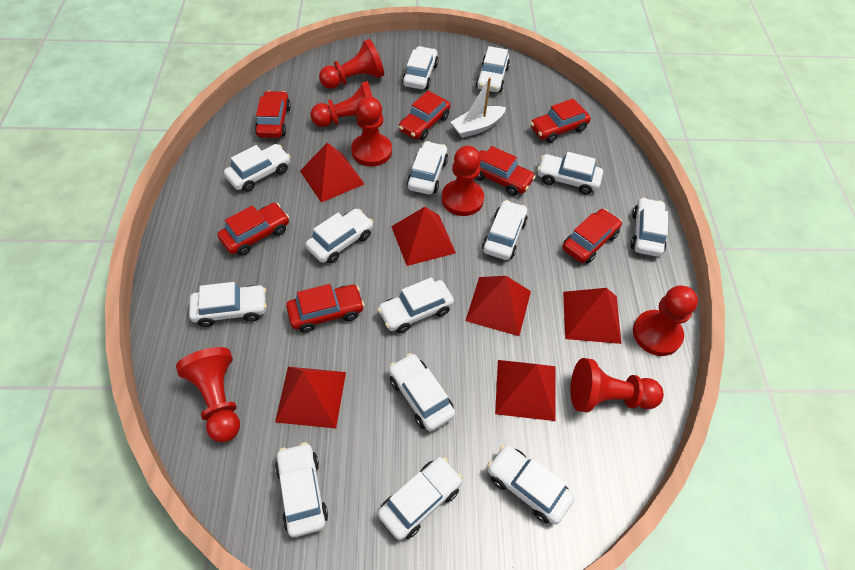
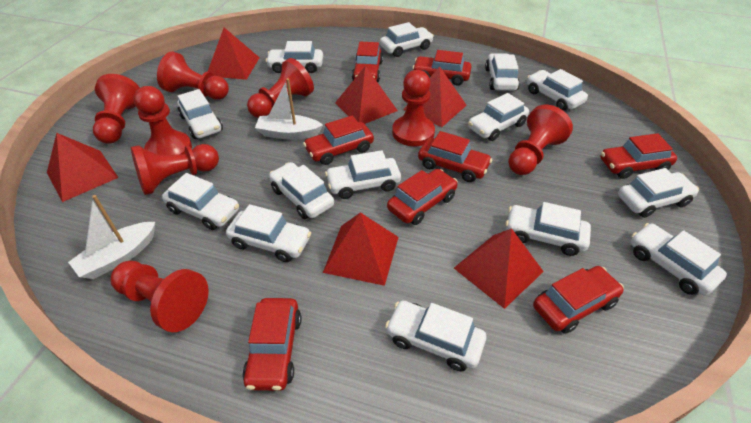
red car: [218,203,289,256] [255,91,291,138] [286,284,365,333] [399,91,450,140] [475,146,536,196] [530,99,591,143] [562,209,622,264] = 7 -> [242,298,302,391] [303,116,374,165] [352,42,383,82] [387,169,458,225] [413,50,472,85] [418,131,492,182] [533,266,624,334] [600,133,677,179] = 8
red pawn: [176,347,240,443] [310,81,372,127] [319,39,384,89] [351,96,392,166] [442,146,484,216] [570,358,664,412] [633,285,698,356] = 7 -> [93,74,140,144] [110,261,209,332] [131,144,219,195] [134,86,192,155] [157,51,229,100] [247,58,314,118] [392,70,435,146] [508,105,573,175] = 8
white boat: [451,77,506,138] = 1 -> [68,195,155,279] [255,78,323,140] = 2

